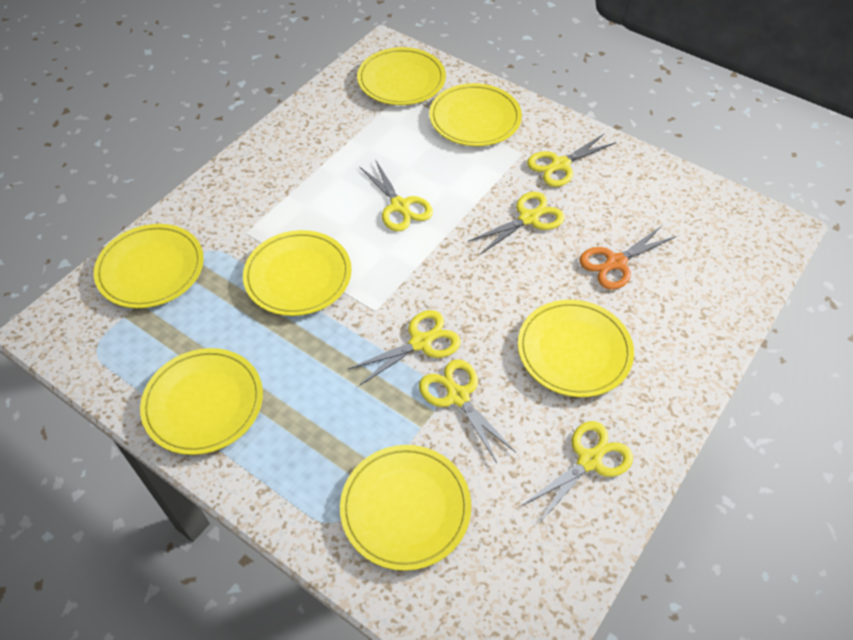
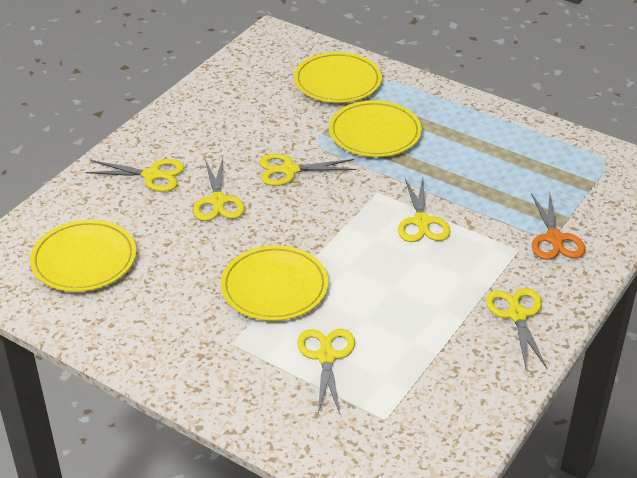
yellow plate: [94,224,204,308] [140,348,263,455] [243,230,352,316] [340,445,471,571] [357,47,446,105] [429,83,522,146] [518,300,634,397] = 7 -> [30,220,136,292] [221,245,328,321] [294,52,382,103] [329,100,422,157] = 4

